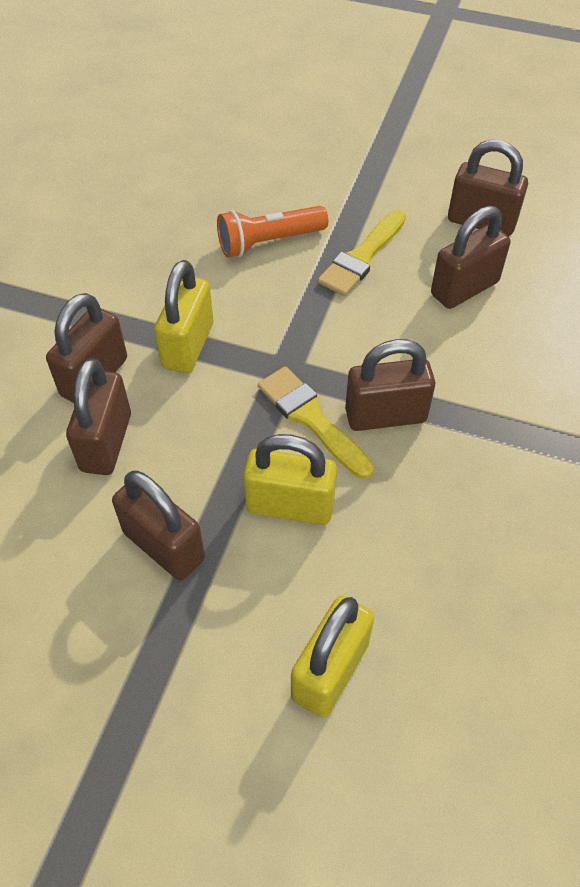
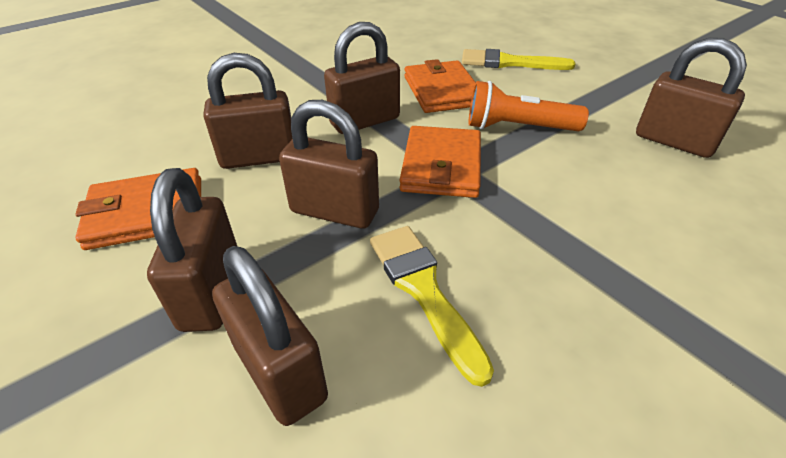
orange wallet: none = 0 -> [75,168,201,250] [400,126,481,198] [404,59,476,113] = 3
yellow padlock: [154,260,213,373] [243,434,337,525] [291,596,375,718] = 3 -> none = 0

